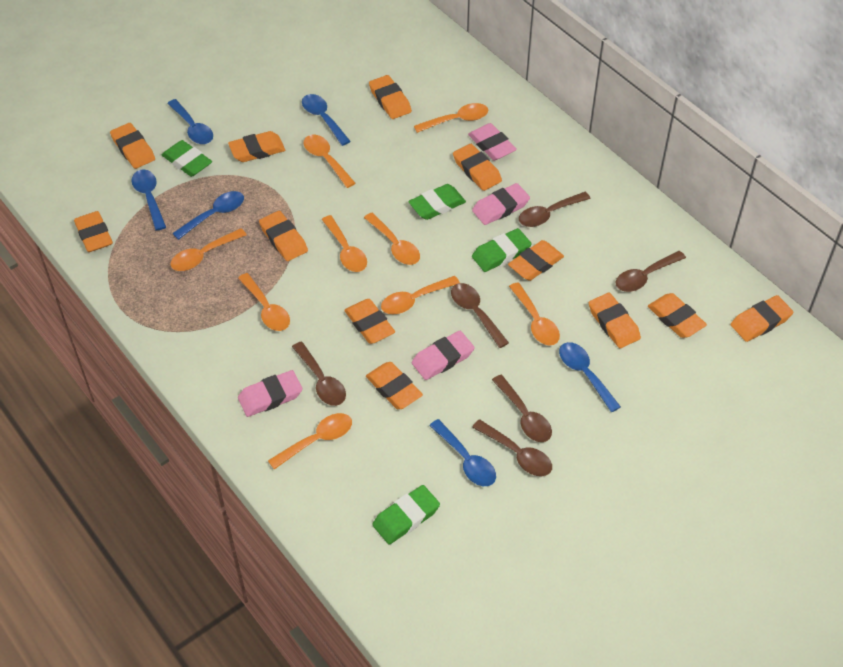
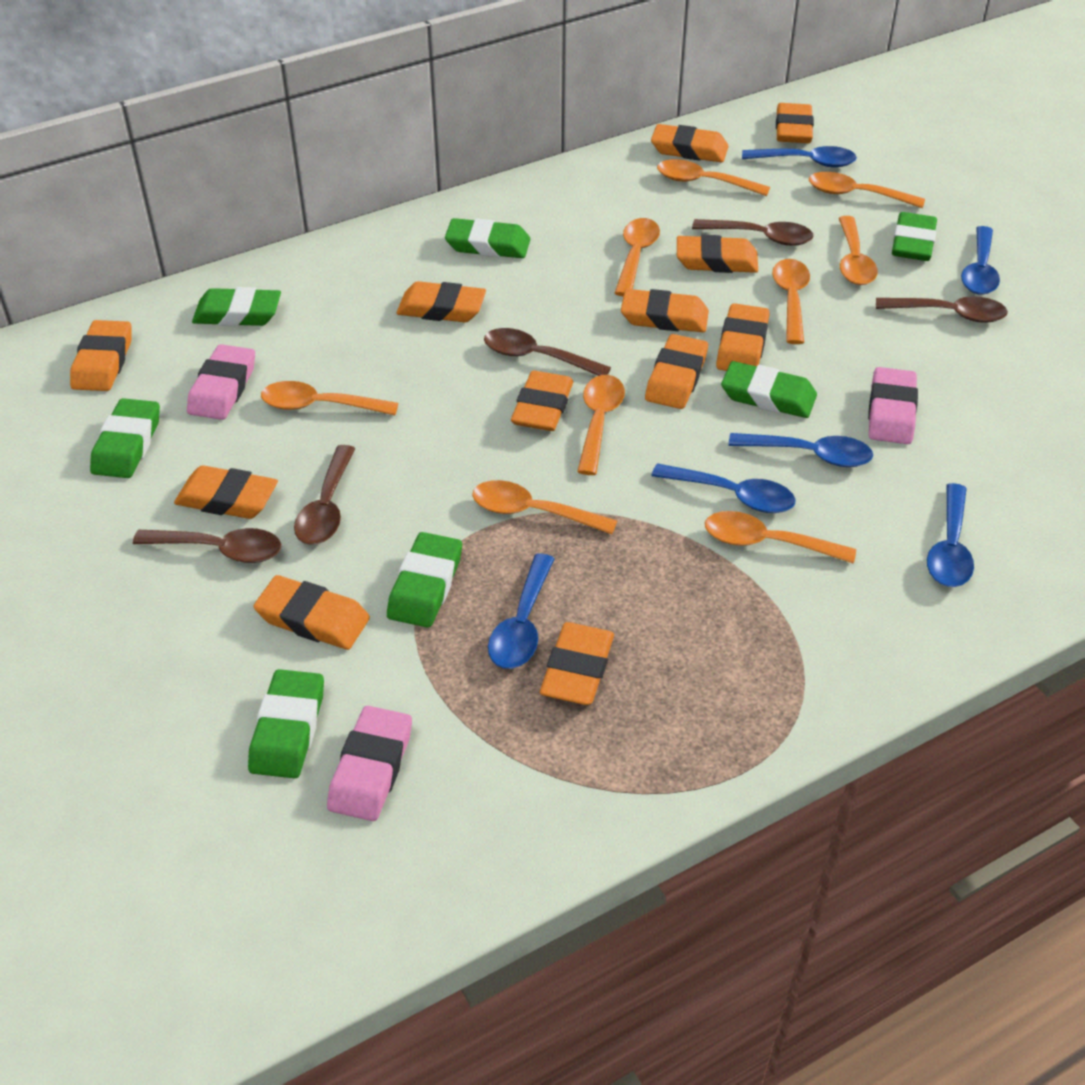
brown spoon: [292,342,346,406] [451,283,509,348] [472,419,552,476] [492,375,552,442] [519,192,591,227] [616,251,686,292] = 6 -> [133,528,281,563] [294,445,355,545] [484,328,611,376] [692,219,814,246] [876,296,1008,323] = 5
green eraser: [162,140,212,177] [372,485,440,544] [408,184,466,220] [472,228,532,272] = 4 -> [90,398,160,478] [192,287,281,326] [248,669,324,778] [387,532,462,628] [445,218,530,258] [721,361,817,418] [892,212,937,261] = 7
pink eraser: [238,370,303,417] [412,331,475,380] [468,123,517,160] [472,183,530,225] = 4 -> [187,344,255,420] [327,706,412,821] [868,367,918,444] = 3

